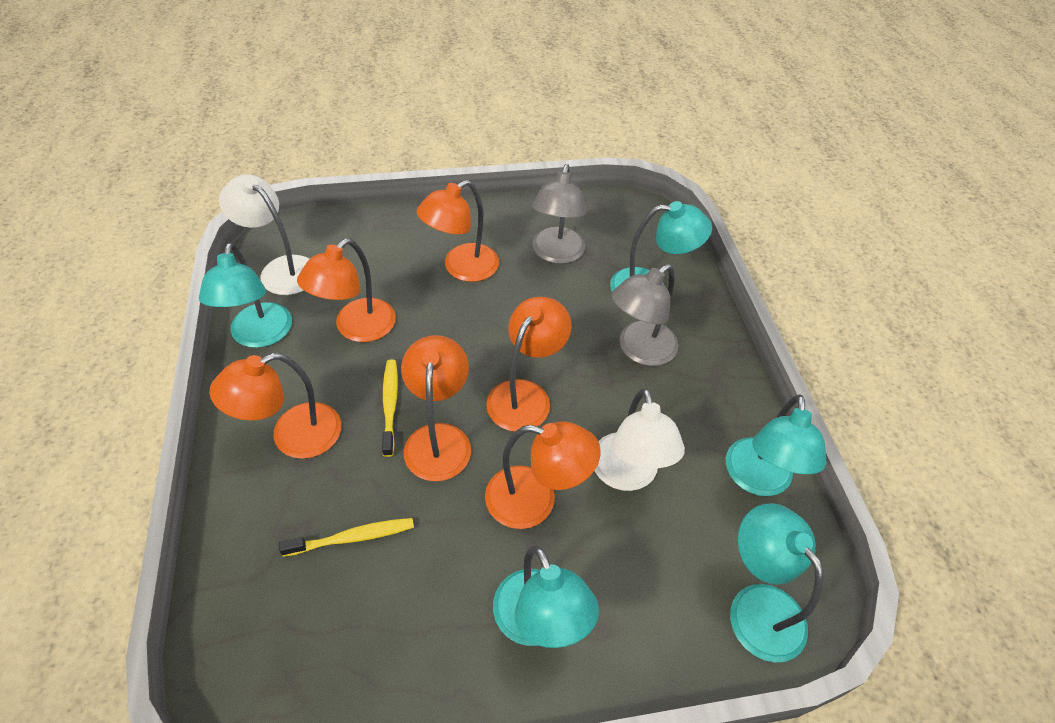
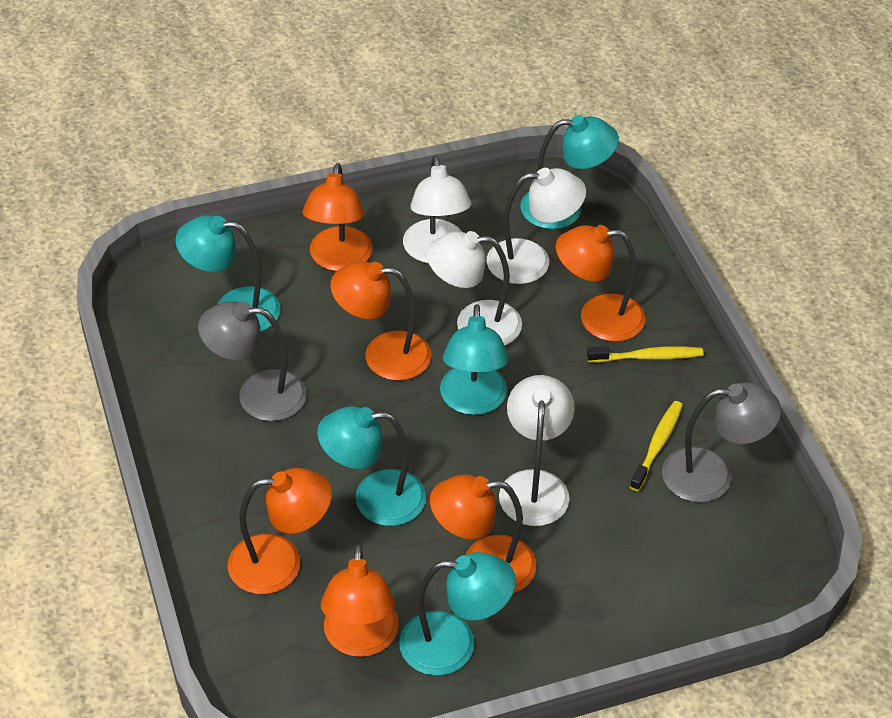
white lamp: [219,174,309,295] [595,388,685,491] = 2 -> [403,156,472,263] [426,231,522,346] [487,168,586,284] [499,375,575,526] = 4

